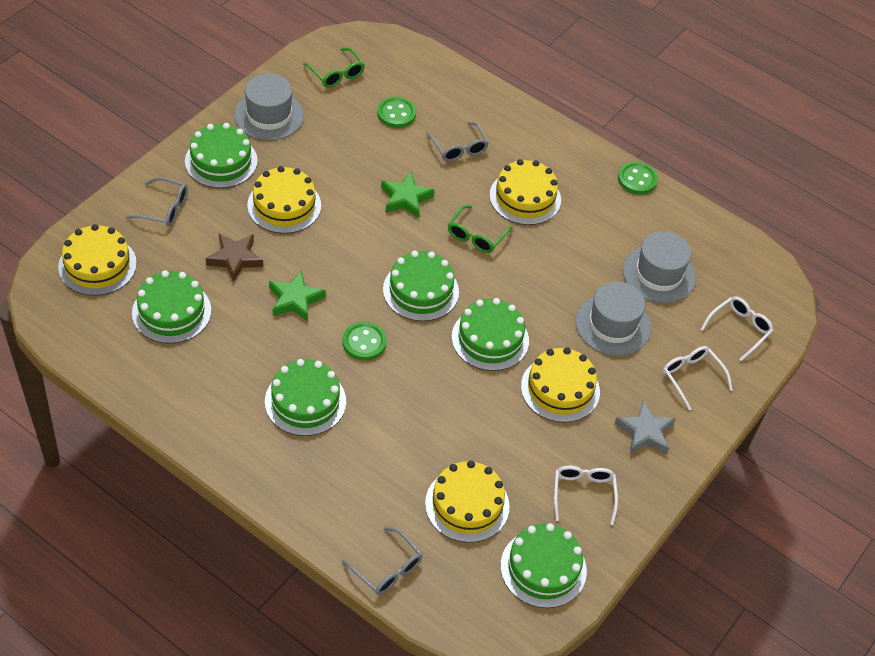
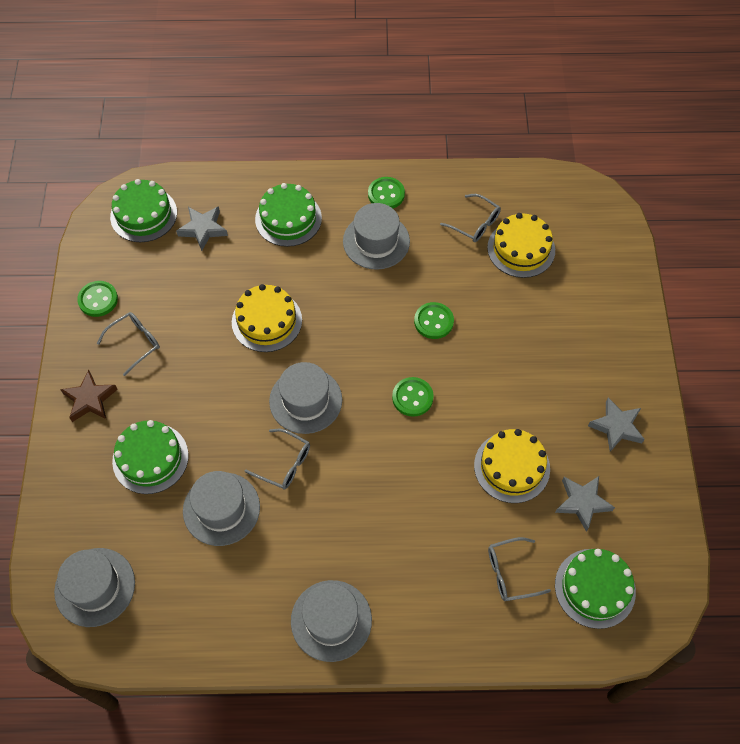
green button: [342,322,387,361] [377,97,416,128] [618,162,658,195] = 3 -> [77,281,118,317] [368,177,405,208] [392,377,434,417] [414,302,454,339] = 4
green cake: [132,270,211,344] [185,123,258,188] [265,359,346,436] [383,251,459,321] [452,298,529,371] [501,523,587,608] = 6 -> [110,179,177,242] [112,420,189,494] [255,183,322,247] [555,549,636,629] = 4
green glasses: [303,48,365,88] [448,205,513,253] = 2 -> none = 0
green star: [269,270,326,322] [381,172,435,218] = 2 -> none = 0
grey glasses: [126,177,188,226] [341,527,422,595] [426,122,489,162] = 3 -> [97,312,160,376] [244,429,310,490] [440,194,501,242] [488,537,551,601] = 4
grey hat: [234,73,304,140] [575,281,651,356] [623,231,696,303] = 3 -> [54,548,135,627] [183,471,260,546] [269,362,342,434] [291,580,372,662] [343,203,410,270] = 5
grey star: [615,400,676,455] = 1 -> [176,206,228,251] [555,476,615,532] [588,398,645,452] = 3
white glasses: [554,466,618,525] [663,346,732,410] [701,296,774,361] = 3 -> none = 0
yellow cake: [58,224,137,296] [247,166,321,234] [425,461,509,543] [490,159,561,225] [521,347,600,423] = 5 -> [232,284,302,352] [474,429,550,503] [487,213,555,278] = 3

